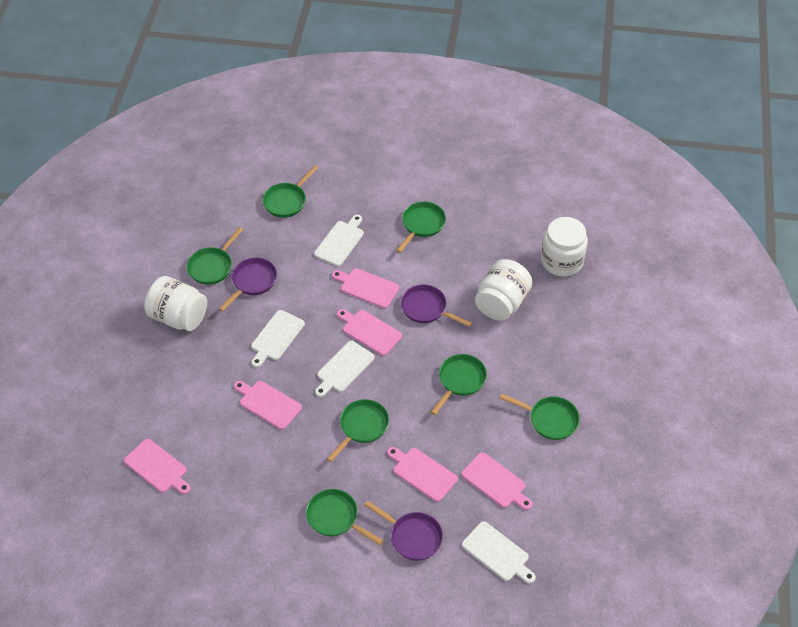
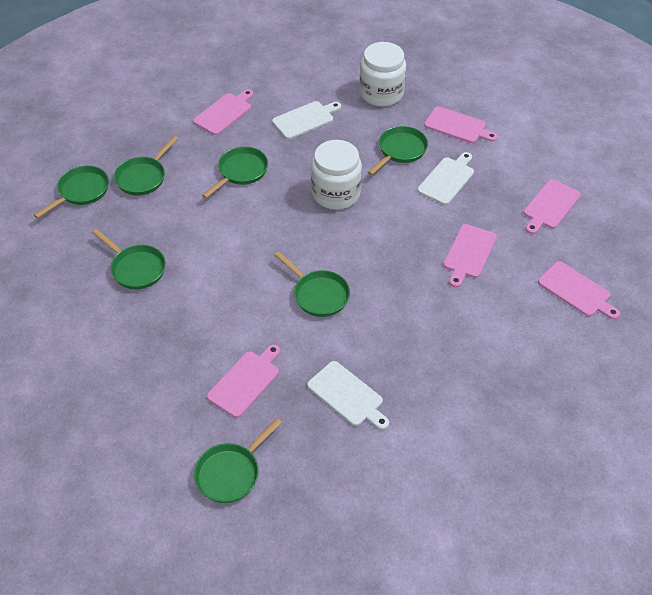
purple pan: [219,258,277,311] [364,500,443,561] [401,285,472,327] = 3 -> none = 0
white cutting board: [251,310,305,368] [314,215,364,266] [315,341,375,397] [462,521,536,584] = 4 -> [272,101,341,139] [307,361,389,430] [418,152,474,205] = 3
white jar: [144,276,207,331] [475,259,533,321] [541,217,588,277] = 3 -> [311,140,362,210] [360,42,406,106] = 2

